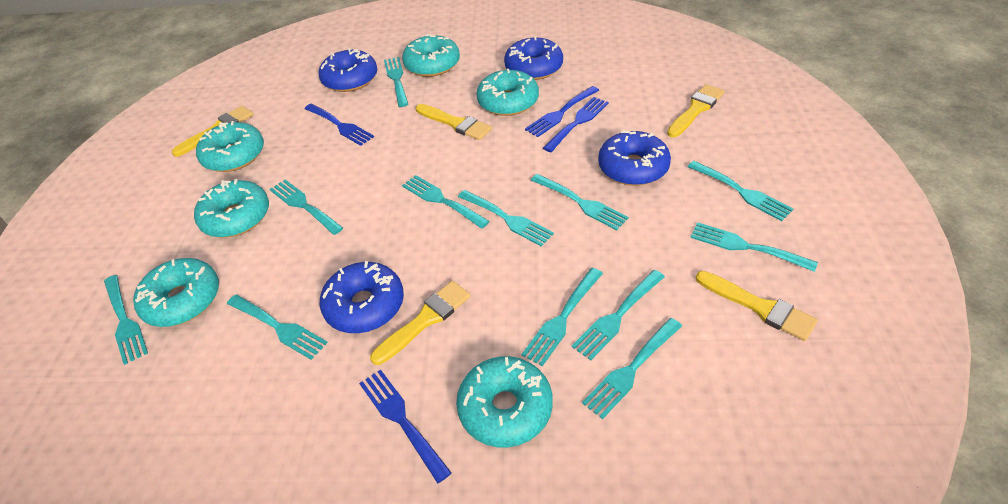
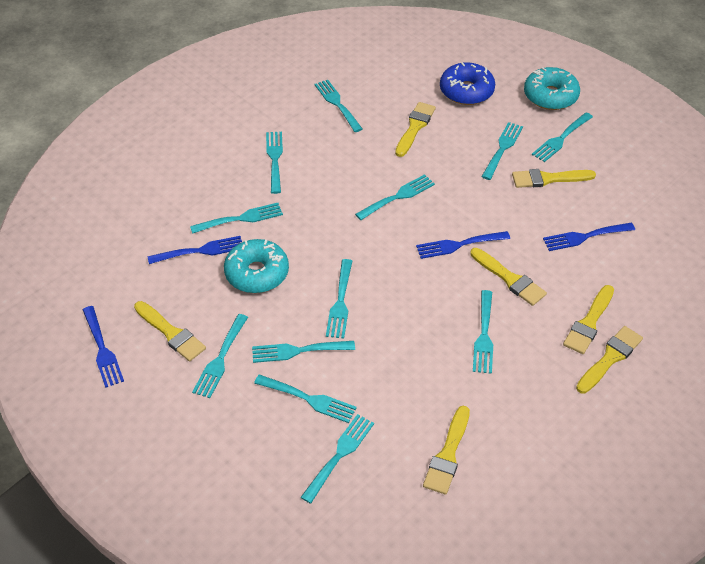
blue donut: [318,48,377,92] [320,261,404,333] [504,36,563,80] [598,130,671,186] = 4 -> [440,62,495,105] = 1
turquoise donut: [133,258,219,327] [194,179,269,238] [196,121,264,172] [402,34,460,77] [456,356,553,447] [476,69,539,116] = 6 -> [224,239,289,293] [524,67,580,110] = 2
yellow brush: [172,106,254,157] [370,281,471,365] [416,104,492,140] [667,84,724,137] [696,271,818,341] = 5 -> [134,301,206,362] [395,102,436,157] [423,406,470,495] [470,248,547,306] [512,169,596,188] [563,285,614,354] [576,326,643,394] = 7

